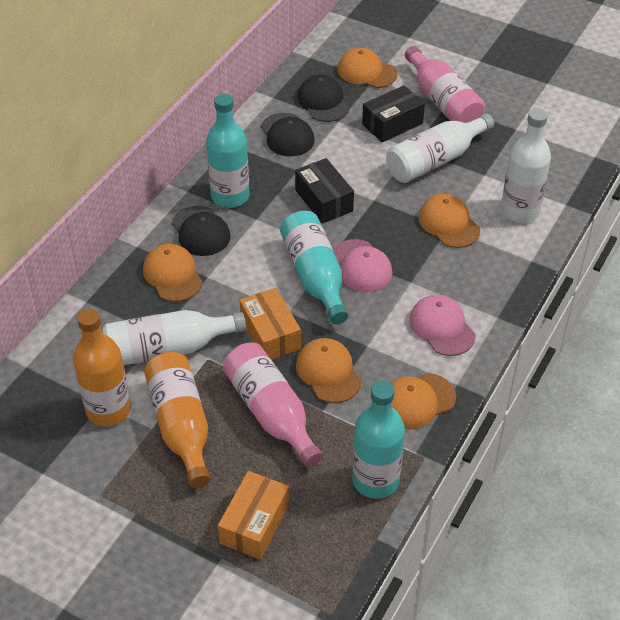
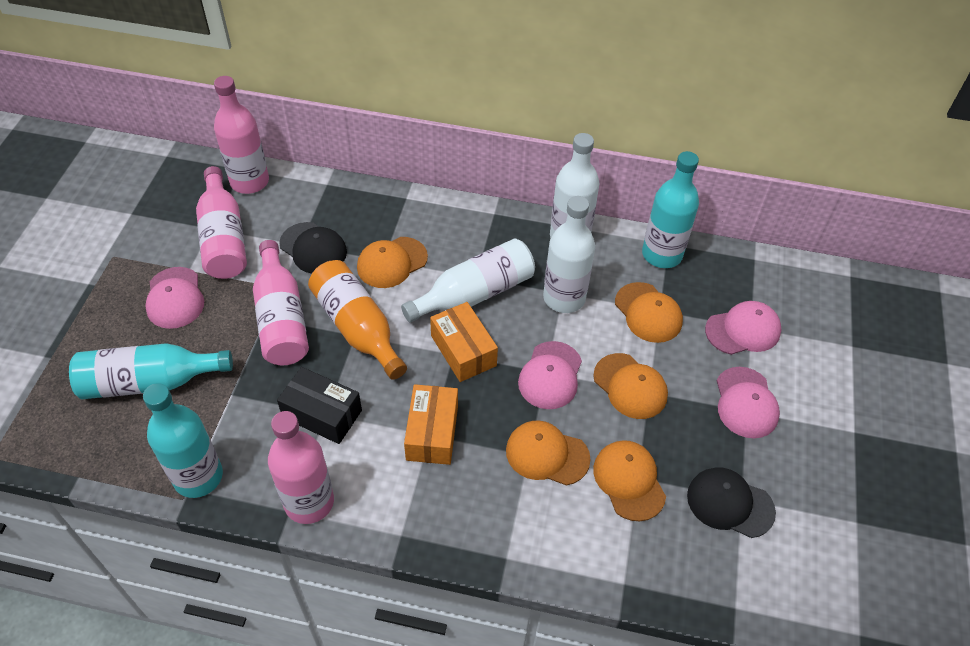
black box: [295,158,354,224] [362,85,425,142] = 2 -> [277,367,362,444] = 1
black cap: [172,206,230,256] [261,113,315,156] [297,75,349,122] = 3 -> [279,222,347,274] [687,467,776,538] = 2
orange bottle: [73,308,131,426] [144,352,210,488] = 2 -> [308,260,407,380] = 1
pink bottle: [223,342,323,467] [405,46,485,123] = 2 -> [196,166,247,279] [214,76,269,194] [253,240,309,366] [268,411,334,524] = 4
pink cap: [333,239,392,292] [409,295,476,356] = 2 -> [145,267,204,329] [518,341,582,409] [705,301,781,355] [717,367,780,438] = 4

